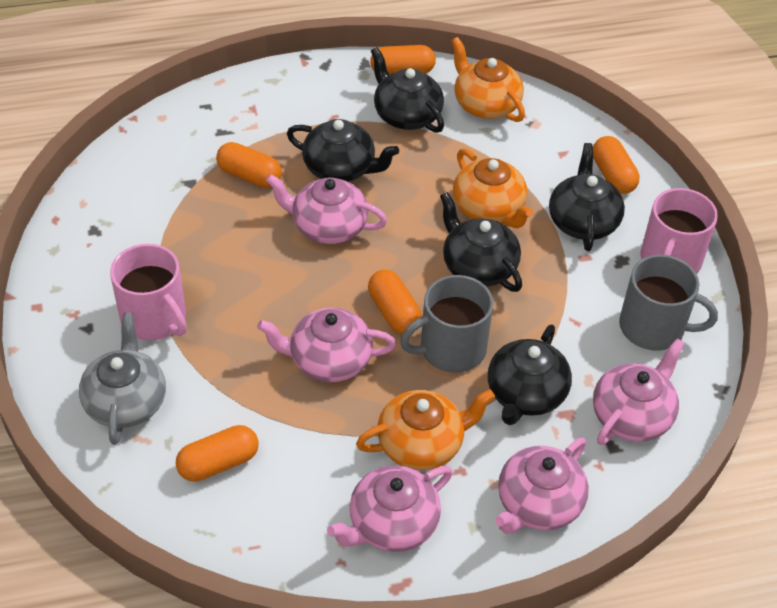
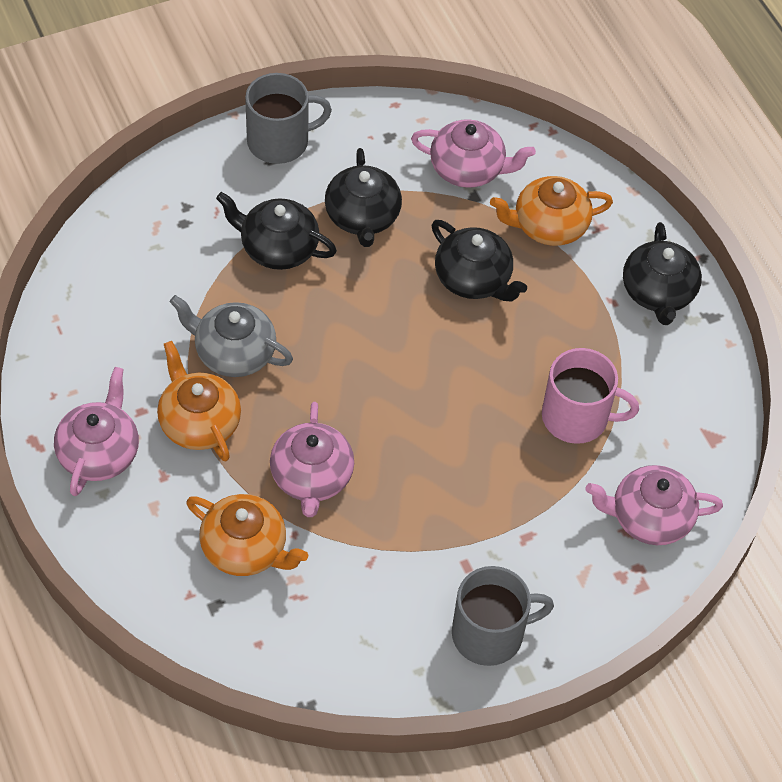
black teapot: [287,119,399,182] [371,47,444,133] [440,192,522,292] [488,324,572,425] [549,143,625,251] = 5 -> [216,192,337,270] [325,148,402,247] [432,220,527,302] [623,222,702,325] = 4
orange capsule: [176,425,259,482] [216,142,282,188] [368,270,422,334] [370,45,436,75] [593,136,640,194] = 5 -> none = 0
pink mug: [110,244,187,341] [641,188,718,274] = 2 -> [542,348,639,444] = 1
pink teapot: [257,307,396,382] [266,174,387,244] [327,465,453,552] [495,437,589,534] [593,339,685,445] = 5 -> [54,367,139,496] [270,402,354,517] [411,119,536,188] [586,465,723,545] = 4

